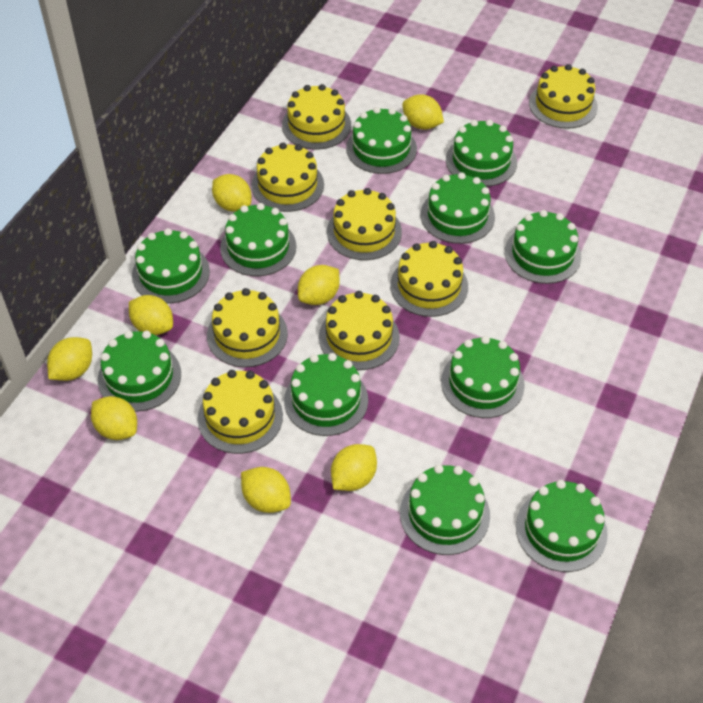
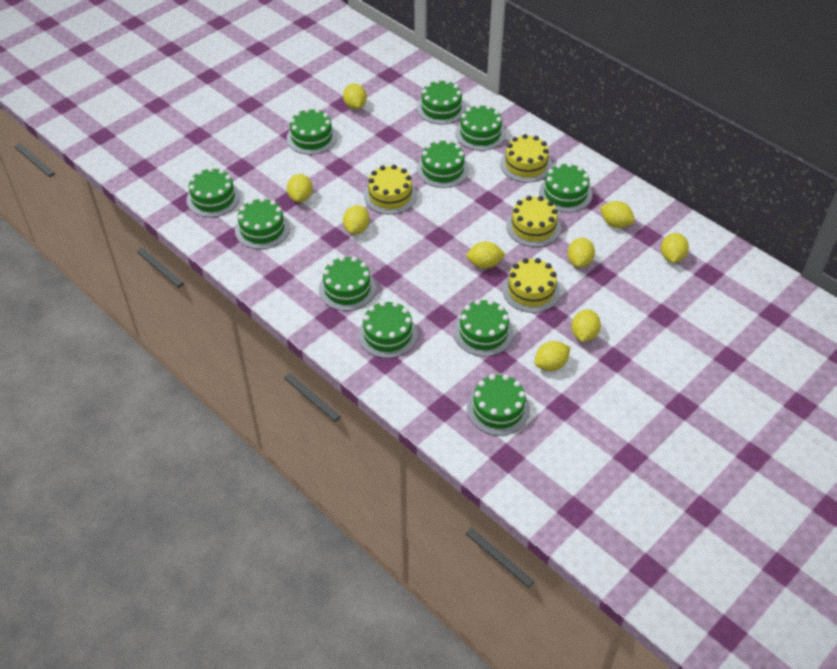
yellow cake: [198,370,283,454] [207,288,288,367] [251,143,324,212] [282,84,351,150] [319,291,400,370] [327,188,402,260] [390,241,468,317] [529,64,598,129] = 8 -> [364,165,417,214] [500,134,552,183] [502,258,560,313] [506,196,561,247] = 4
yellow lemon: [47,337,92,381] [91,396,137,440] [129,295,173,335] [212,174,252,212] [241,467,291,513] [298,265,340,305] [331,444,377,491] [402,94,444,130] = 8 -> [287,174,313,202] [343,83,367,109] [343,205,370,234] [466,241,506,269] [534,341,570,371] [567,238,595,268] [571,309,601,342] [600,201,635,228] [661,233,689,263] = 9

